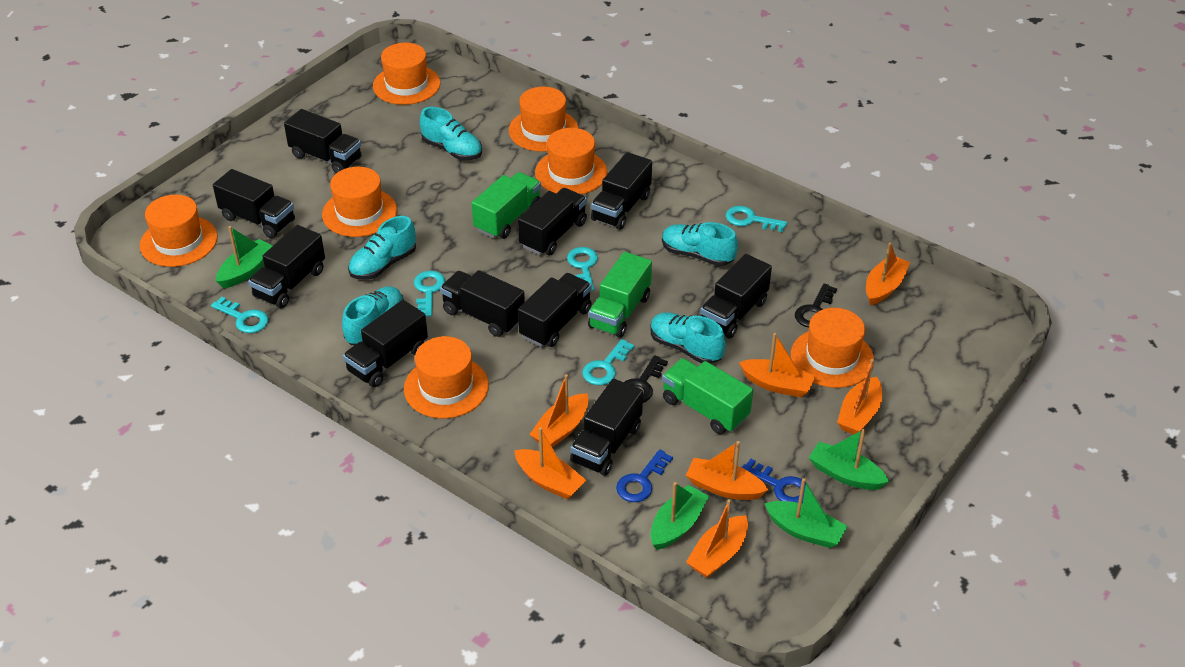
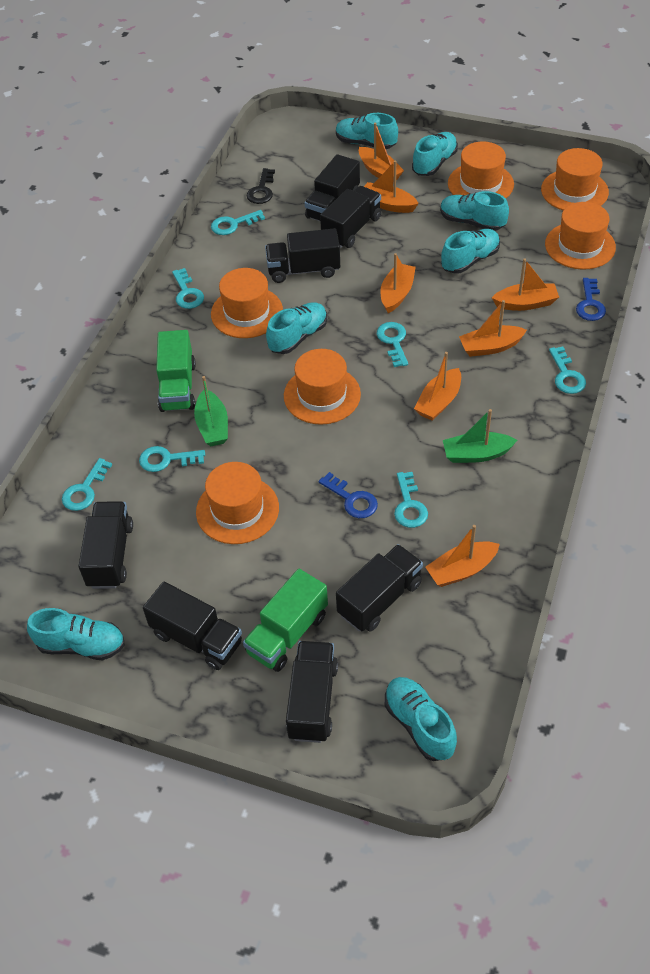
black key: [624,355,668,403] [795,284,837,327] = 2 -> [246,168,275,204] = 1
black truck: [213,169,295,238] [248,225,325,308] [284,109,362,173] [343,300,428,387] [440,270,525,337] [518,188,587,255] [518,273,592,347] [570,379,643,476] [591,152,652,230] [700,254,772,338] = 10 -> [78,501,133,589] [143,582,242,670] [265,228,340,283] [286,641,338,743] [305,154,360,221] [320,186,381,248] [336,544,423,631] = 7
green boat: [216,226,272,288] [650,482,709,550] [764,478,847,548] [809,429,889,490] = 4 -> [194,376,228,446] [443,409,517,463] = 2
green truck: [472,172,541,239] [588,252,652,338] [662,358,753,434] = 3 -> [156,330,196,412] [243,569,328,672] = 2
orange hat: [140,195,218,267] [322,167,397,237] [373,42,440,105] [404,336,489,418] [509,87,578,152] [535,128,608,194] [791,308,874,388] = 7 -> [196,462,279,544] [211,268,283,338] [284,349,361,425] [448,141,514,198] [541,148,609,211] [545,202,616,270] = 6
turquoise key: [211,297,268,333] [414,271,445,317] [567,247,598,291] [582,339,634,385] [726,206,787,232] = 5 -> [62,458,112,511] [139,446,205,472] [172,268,204,309] [211,210,265,235] [377,322,408,367] [394,472,428,528] [549,346,586,394] = 7
turquoise shoe: [342,286,404,345] [348,216,416,280] [420,107,482,160] [650,312,726,364] [662,222,738,266] = 5 -> [27,608,125,660] [266,302,327,354] [336,113,398,149] [385,677,457,761] [412,132,458,176] [440,191,509,231] [441,229,500,274] = 7

